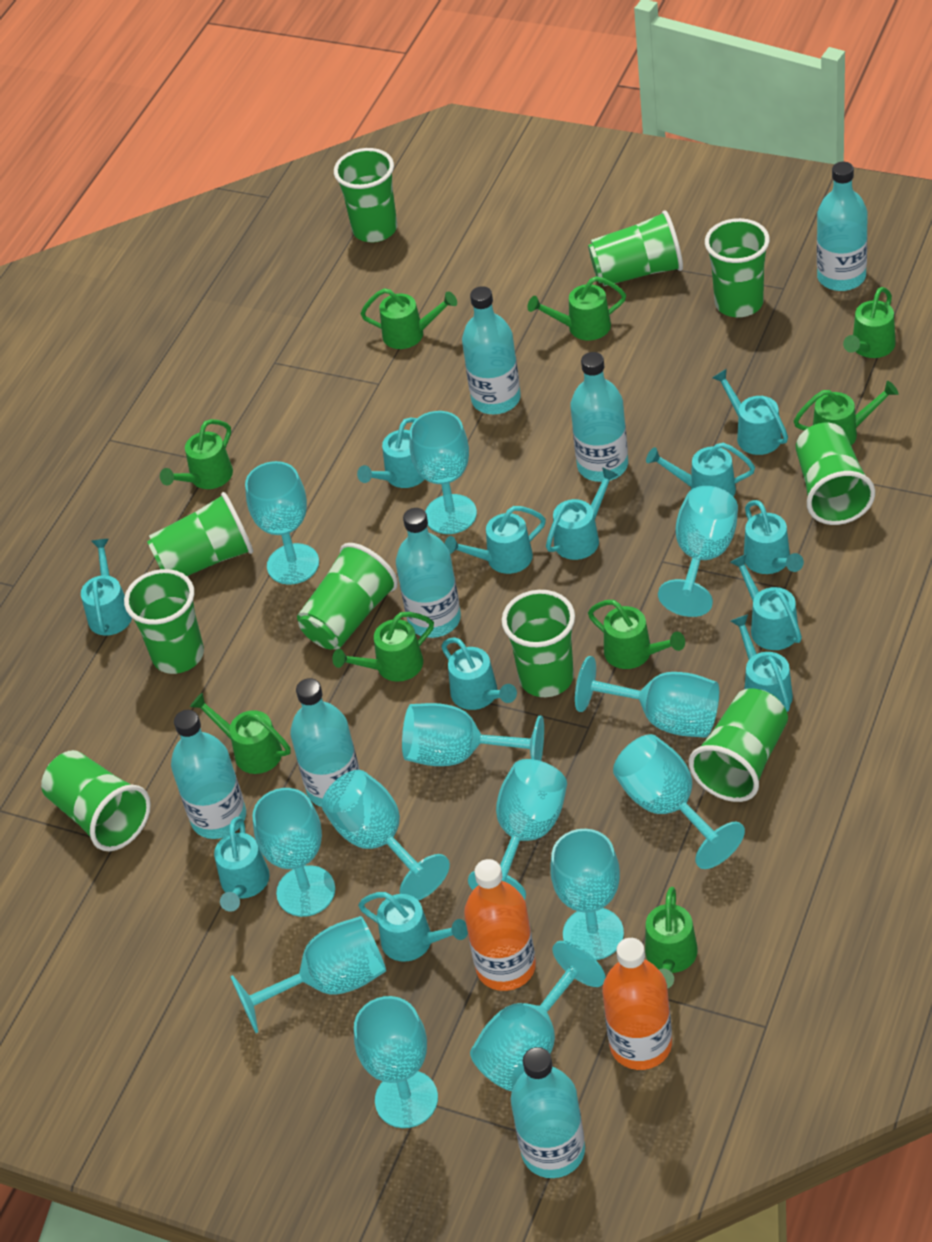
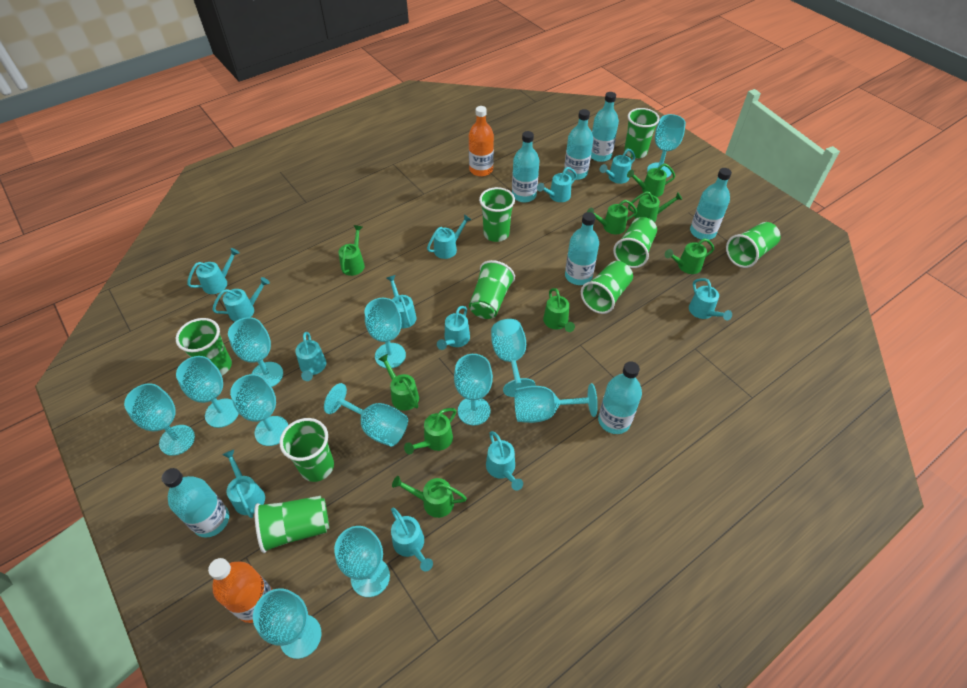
green cup: [41,750,151,851] [124,569,204,674] [147,492,253,576] [297,543,398,650] [334,148,397,242] [502,590,575,697] [588,210,683,286] [689,688,788,802] [705,218,770,317] [796,423,875,525] = 10 -> [176,318,232,376] [254,496,329,553] [280,418,334,482] [469,260,515,319] [479,187,515,242] [581,261,633,314] [613,217,657,268] [624,108,660,159] [726,222,781,268] = 9
turquoise goblet: [230,916,386,1033] [245,461,319,585] [252,788,335,917] [322,770,450,901] [354,996,438,1128] [402,703,544,766] [409,411,477,534] [468,759,567,900] [470,941,606,1091] [550,829,624,960] [575,656,719,738] [613,734,745,869] [658,486,738,617] = 13 -> [124,383,195,456] [176,356,239,428] [228,317,283,387] [230,374,288,446] [253,588,321,659] [324,383,408,447] [334,526,390,597] [365,298,406,368] [454,354,493,425] [491,319,536,397] [514,383,598,423] [647,114,686,178] = 12

